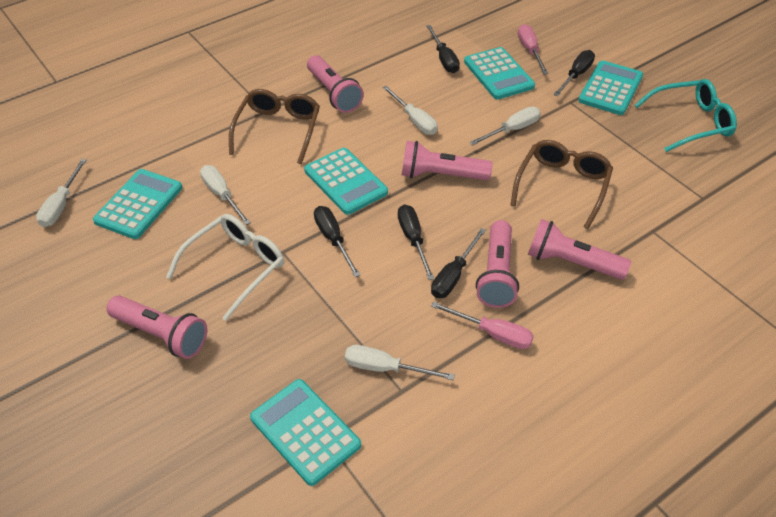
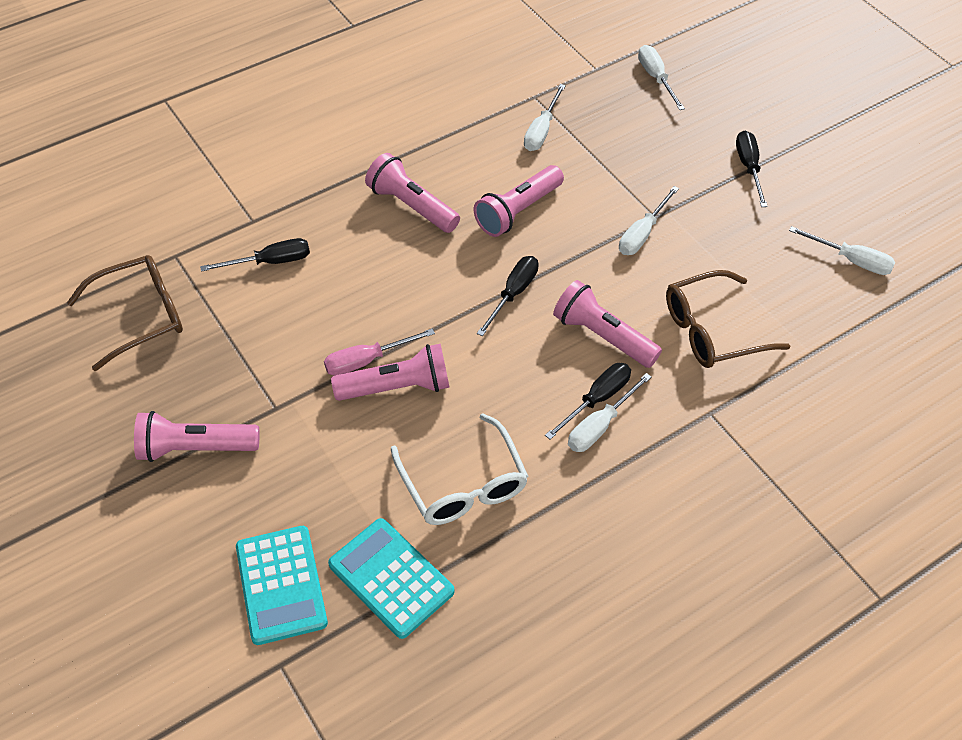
black screwdriver: [314,206,360,277] [398,205,434,280] [426,25,460,73] [431,228,486,298] [553,50,595,96] = 5 -> [200,238,310,272] [477,256,539,336] [545,363,631,440] [736,131,768,207] = 4
pink screwdriver: [431,302,534,349] [518,24,548,74] = 2 -> [324,329,435,375] = 1
turquoise calculator: [93,169,182,239] [250,379,361,486] [304,148,388,215] [464,47,535,100] [578,61,643,115] = 5 -> [236,526,328,645] [328,518,454,639] = 2
turquoise glasses: [634,79,737,152] = 1 -> none = 0

